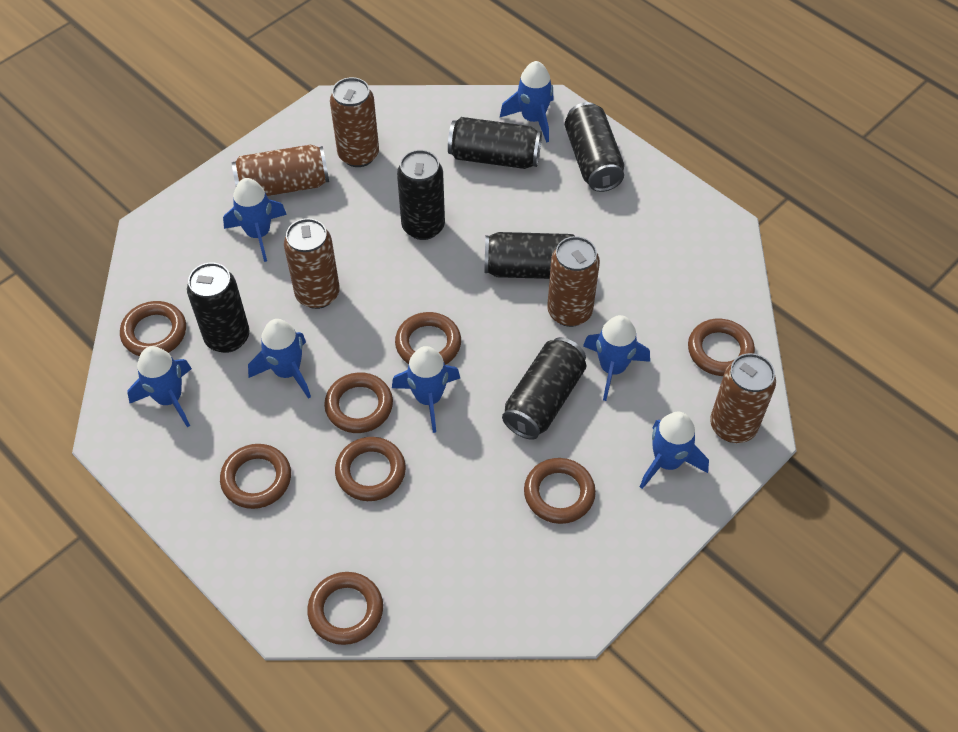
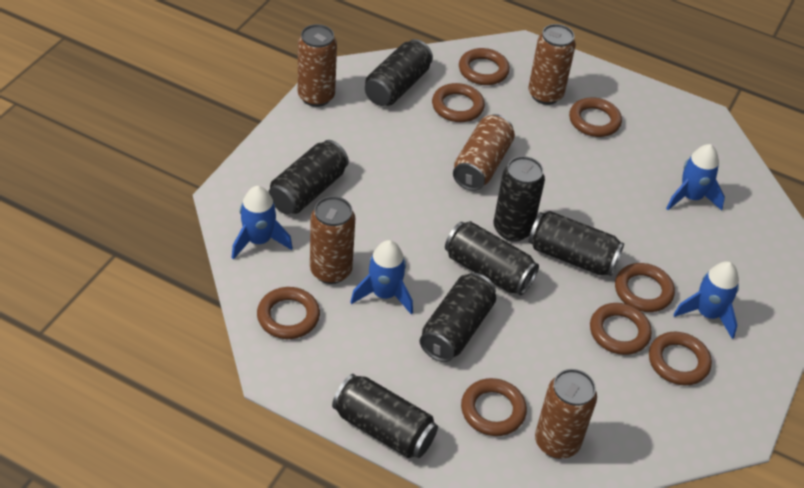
black can: [187,263,249,353] [397,150,445,240] [448,117,542,169] [485,232,574,279] [502,337,586,440] [565,102,624,192] = 6 -> [268,140,349,214] [332,374,438,458] [365,39,433,106] [420,273,496,362] [445,221,539,295] [494,156,545,242] [528,211,624,276] = 7
blue rocket: [127,346,192,427] [223,178,287,262] [248,319,311,399] [392,346,460,433] [500,61,553,143] [583,315,650,401] [640,412,709,489] = 7 -> [232,186,293,259] [350,240,413,314] [666,144,725,211] [673,261,739,339] = 4

